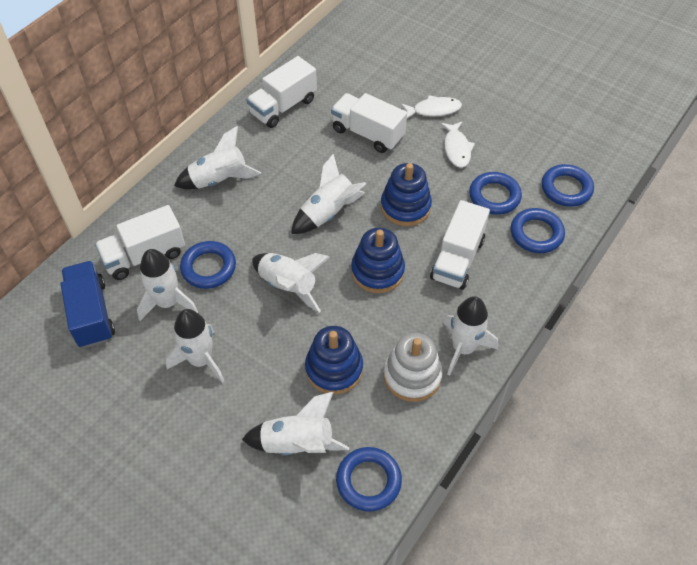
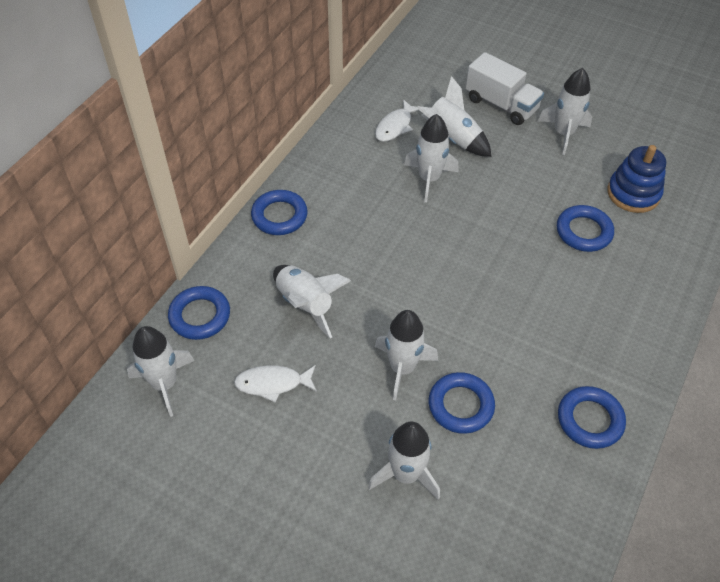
blue stacking toy: [305,326,363,395] [351,228,405,293] [381,163,432,226] = 3 -> [607,145,666,213] = 1
blue truck: [60,261,115,348] = 1 -> none = 0
white stacking toy: [384,333,443,402] = 1 -> none = 0
white truck: [95,205,185,280] [246,56,317,128] [331,93,407,153] [430,200,490,290] = 4 -> [465,52,544,125] = 1

